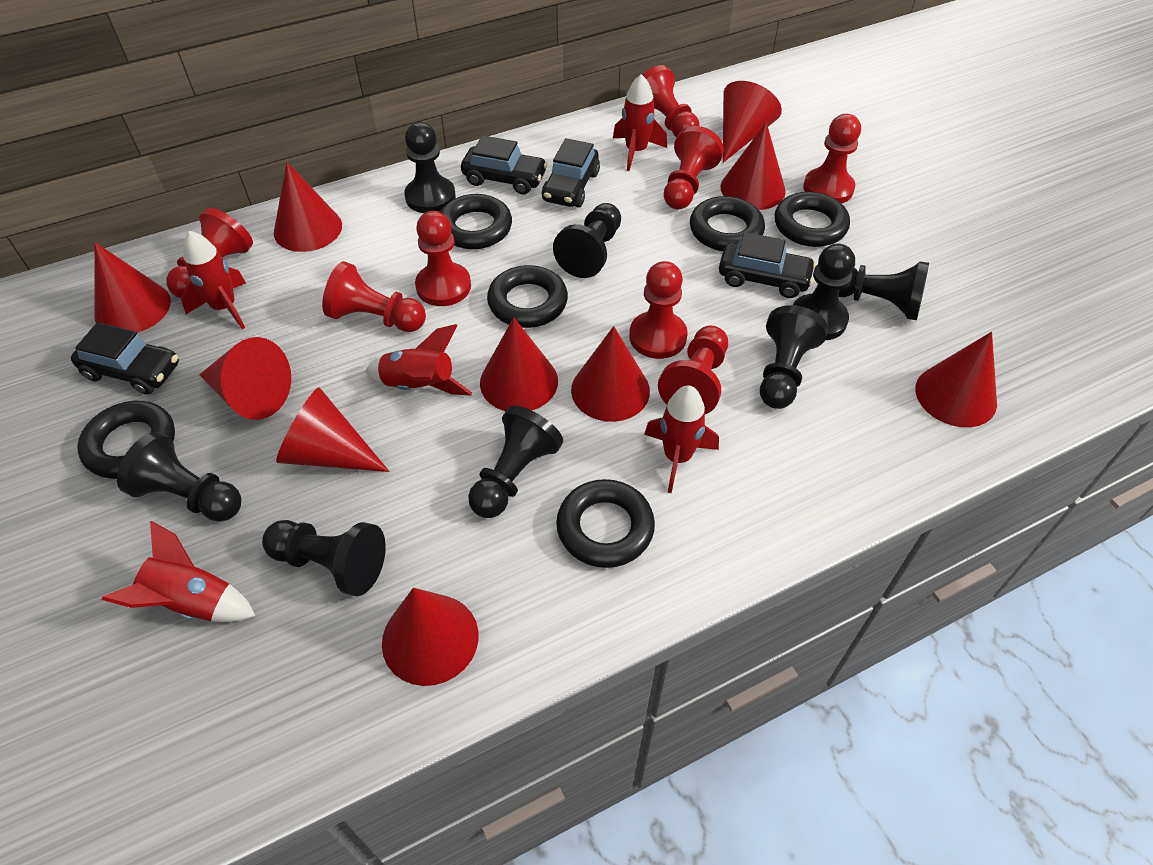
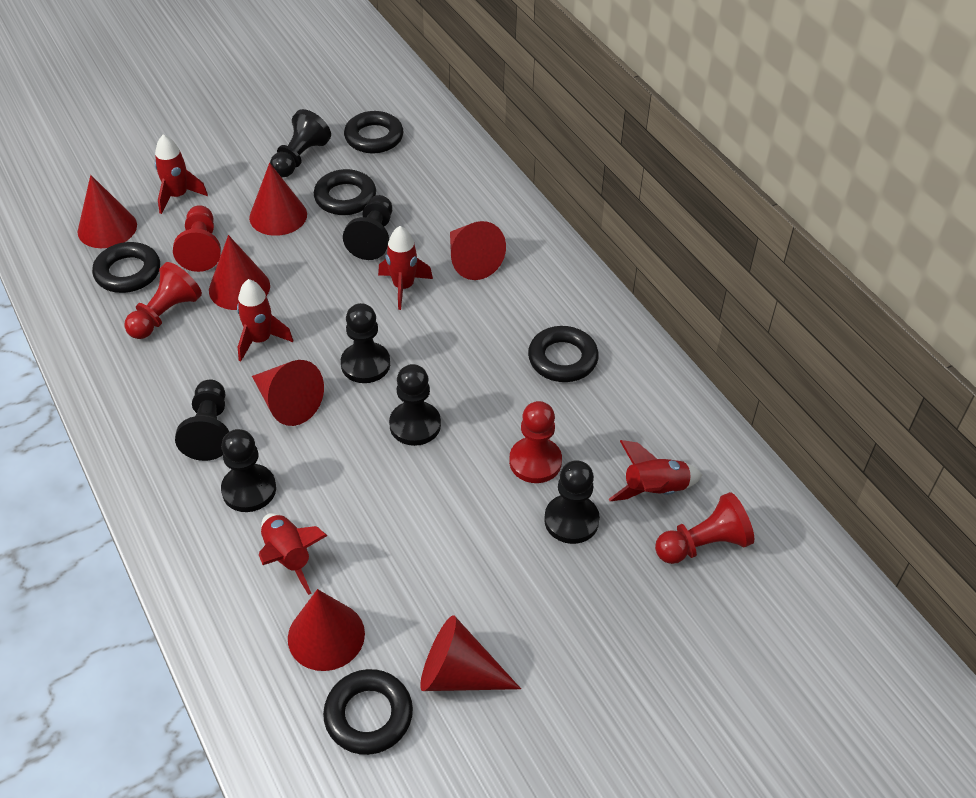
black car: [71,322,179,395] [461,135,548,194] [542,138,600,207] [719,232,816,298] = 4 -> none = 0
black pawn: [117,432,242,522] [262,520,386,596] [404,122,456,213] [468,406,563,518] [553,203,621,278] [760,305,828,409] [793,244,855,340] [839,262,929,320] = 8 -> [175,379,229,461] [221,429,276,512] [270,109,331,177] [341,303,390,383] [343,195,392,260] [389,364,441,446] [544,460,600,544] = 7
black ring: [77,401,175,479] [440,194,512,249] [487,265,568,328] [556,479,655,568] [690,196,765,251] [775,192,850,247] = 6 -> [92,242,160,293] [314,169,376,215] [323,669,413,755] [344,111,403,153] [528,326,599,382] = 5
red cone: [94,242,171,333] [199,337,291,420] [274,162,342,252] [276,387,389,472] [382,588,478,686] [480,317,558,411] [571,326,650,422] [720,122,786,210] [723,81,782,163] [915,332,997,427] = 10 -> [78,175,137,248] [209,235,270,310] [249,163,307,236] [252,360,324,426] [288,589,365,671] [420,615,521,691] [450,221,506,280] = 7
red pawn: [166,208,253,298] [322,261,426,332] [415,211,471,306] [629,261,688,359] [642,65,699,138] [658,325,728,414] [664,126,724,209] [803,114,861,204] = 8 -> [124,262,202,339] [173,205,221,272] [509,401,562,483] [655,492,754,564] = 4

